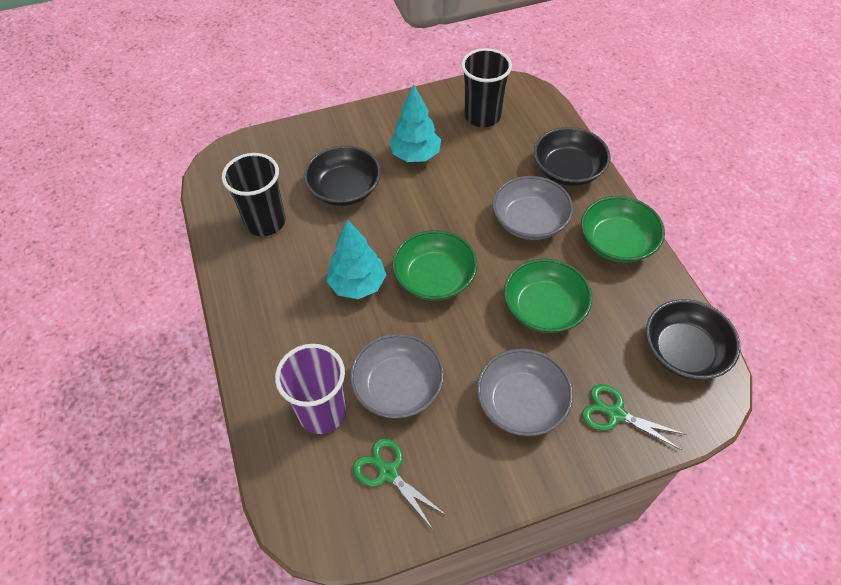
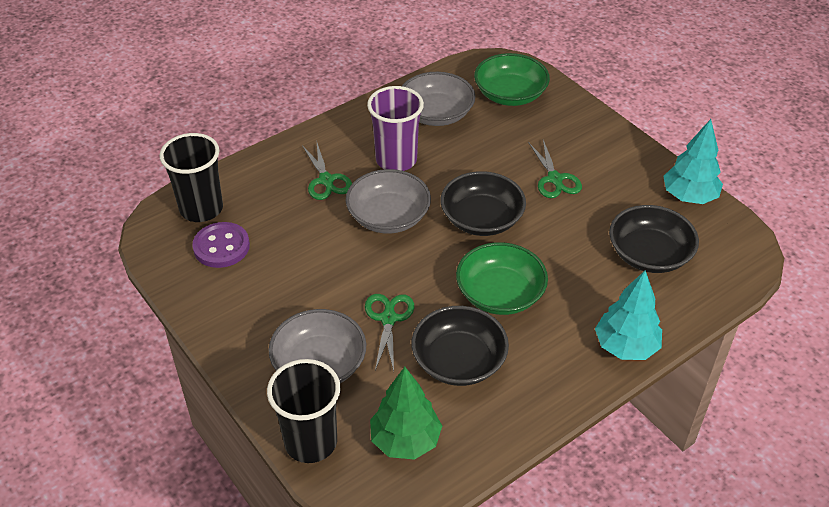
green bowl: [392,230,477,301] [504,259,592,333] [581,196,665,263] = 3 -> [456,242,548,315] [474,53,550,106] = 2
green scissors: [353,438,447,528] [582,384,686,450] = 2 -> [302,143,352,200] [365,294,414,371] [528,140,582,198] = 3
green tree: none = 0 -> [370,367,442,460] = 1
purple button: none = 0 -> [192,222,250,268] = 1

